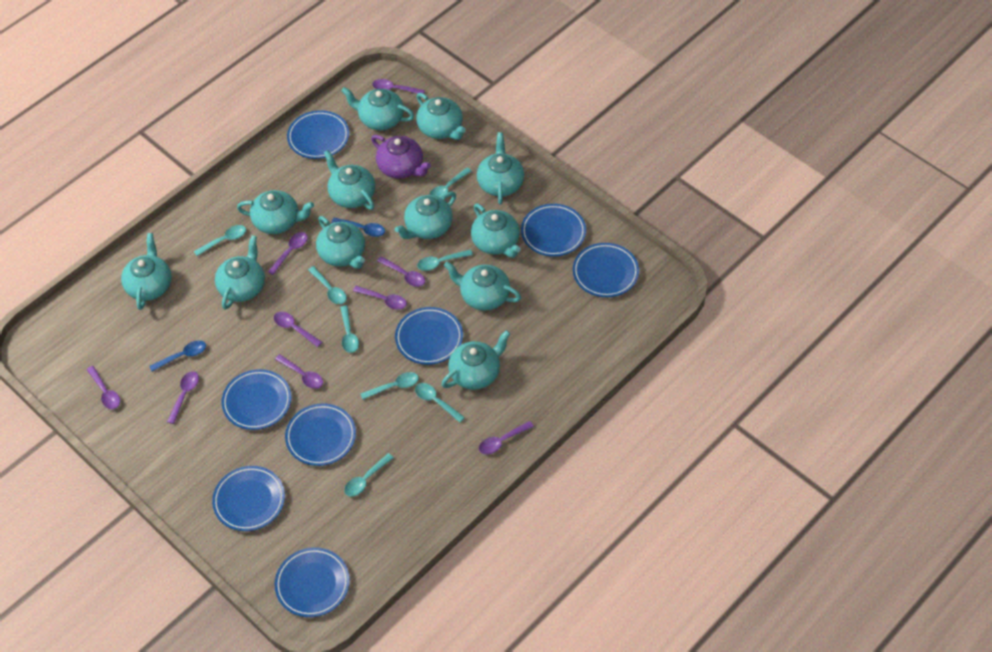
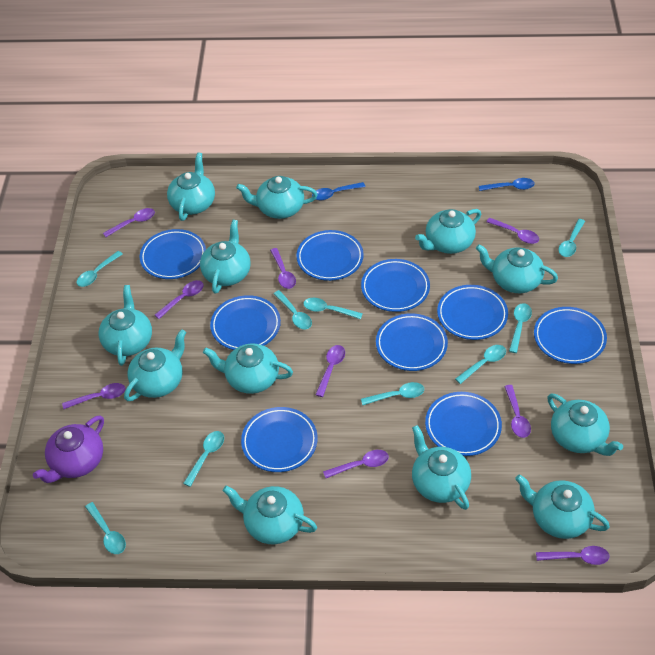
blue plate: [212,466,285,531] [221,369,291,430] [275,547,350,617] [285,403,356,466] [287,110,349,159] [395,307,463,365] [521,204,586,257] [573,243,639,297] = 8 -> [140,229,206,279] [210,295,281,350] [241,407,318,472] [296,230,364,281] [361,259,430,312] [376,313,448,371] [425,392,502,456] [437,285,508,340] [534,307,607,364] = 9
turquoise spoon: [194,225,246,256] [308,266,346,304] [340,305,359,353] [344,453,394,497] [361,372,419,400] [415,383,465,423] [417,249,473,271] [429,168,471,198] = 8 -> [77,251,123,287] [85,502,126,554] [183,431,224,487] [274,290,312,329] [303,298,363,319] [361,382,424,405] [455,345,506,384] [509,303,532,353] [558,219,585,257] = 9

